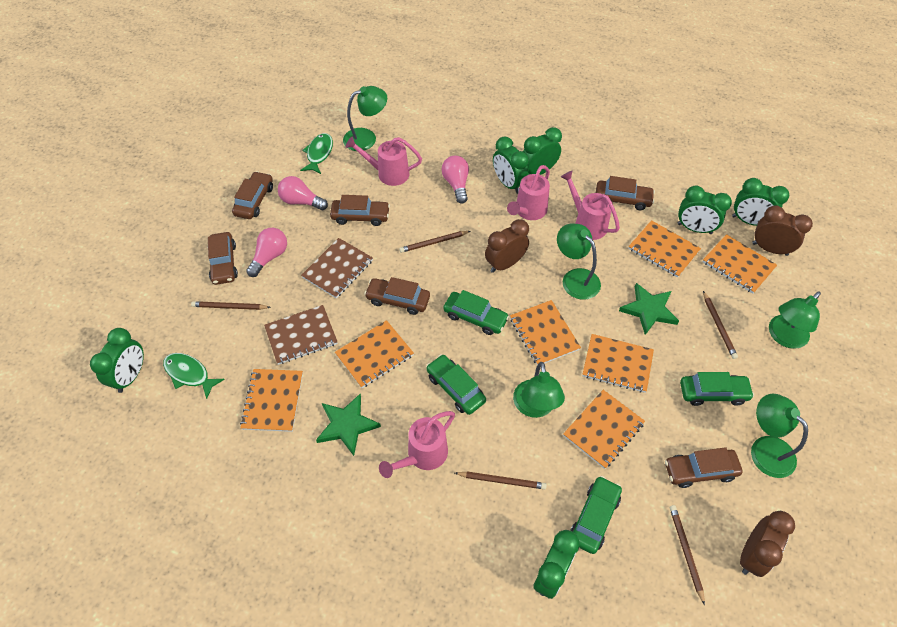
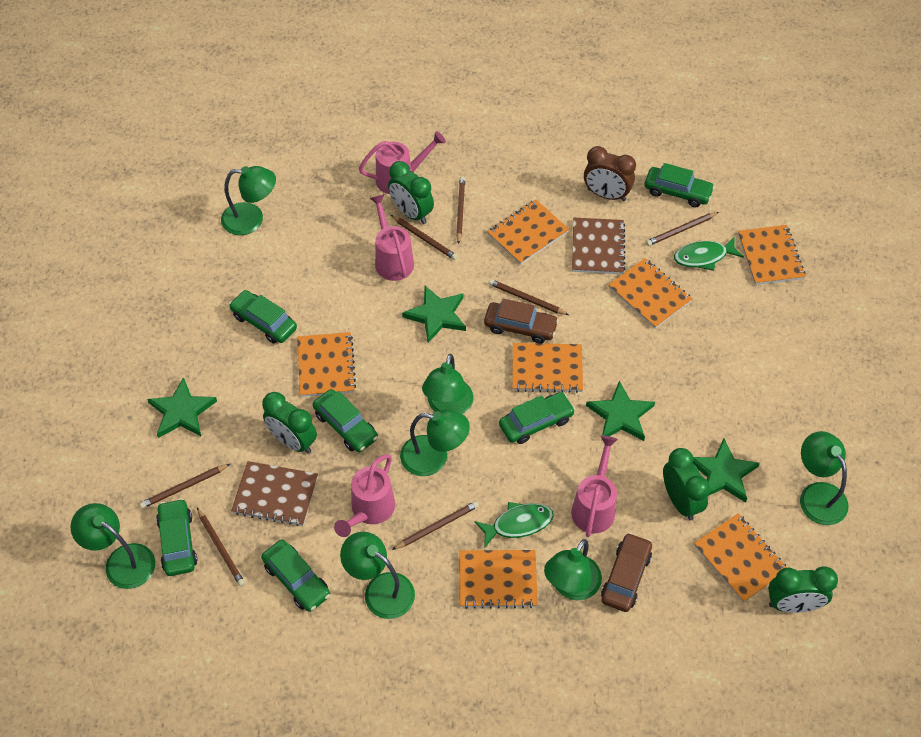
brown car: [208,232,238,285] [232,171,273,219] [330,195,390,226] [364,277,430,315] [596,176,655,210] [665,447,743,488] = 6 -> [484,299,559,343] [601,533,652,612] = 2
brown clock: [485,219,529,273] [740,511,795,577] [752,205,813,256] = 3 -> [584,146,636,201] = 1
brown pencil: [191,301,271,310] [399,231,470,253] [455,472,547,489] [670,505,705,606] [703,291,738,359] = 5 -> [139,464,230,509] [197,508,245,586] [391,215,458,260] [392,501,479,550] [456,176,465,244] [488,279,569,315] [646,212,719,246] = 7
green car: [426,354,486,415] [443,290,509,335] [570,476,622,554] [680,372,754,406] = 4 -> [156,498,198,576] [229,290,297,343] [261,540,330,612] [313,389,378,452] [499,392,575,444] [645,163,715,207] = 6
green clock: [90,328,144,393] [493,136,529,194] [523,127,562,175] [533,530,580,599] [678,186,732,234] [732,178,789,226] = 6 -> [262,392,317,454] [388,161,434,224] [663,448,710,520] [768,566,838,613] = 4
green lamp: [343,86,387,151] [513,362,565,418] [557,223,601,299] [751,394,808,478] [769,291,821,349] = 5 -> [71,503,155,589] [221,166,276,235] [340,532,415,619] [400,410,470,476] [422,354,474,414] [544,539,602,600] [800,431,849,525] = 7
green star: [316,394,381,456] [619,283,679,335] = 2 -> [147,377,217,438] [402,286,466,343] [586,381,655,441] [693,439,760,503] = 4
pink light bulb: [246,228,287,277] [278,176,328,210] [441,156,469,204] = 3 -> none = 0

